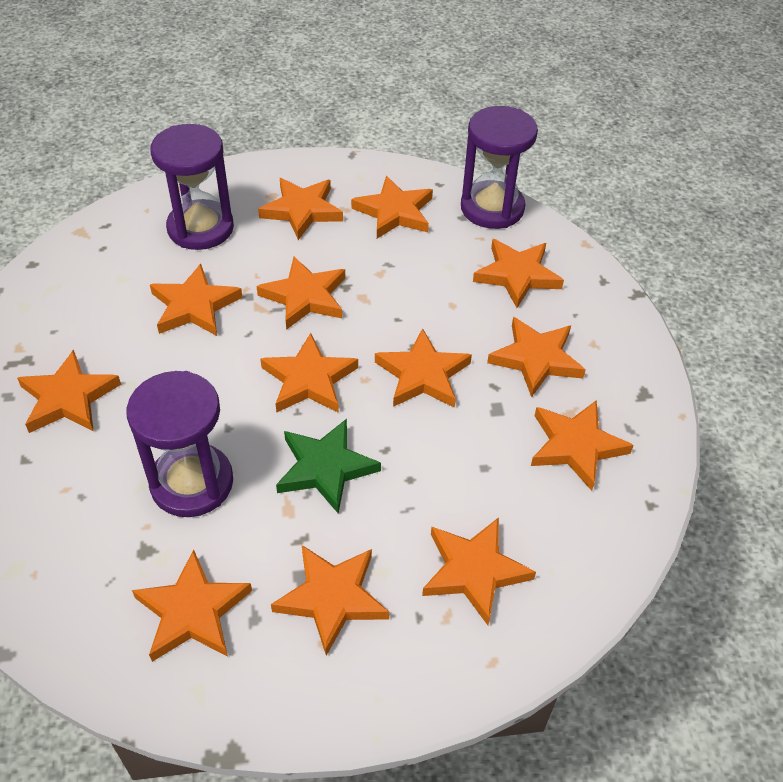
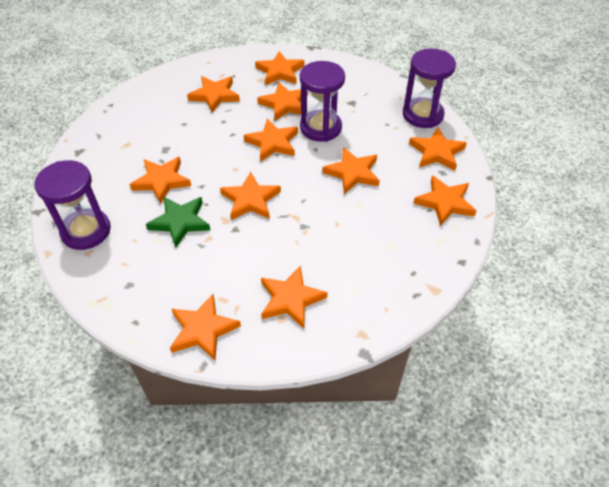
orange star: [17,350,121,433] [132,550,252,662] [150,264,243,336] [257,257,345,330] [258,178,343,240] [260,333,358,413] [271,545,389,656] [351,176,433,239] [375,328,472,408] [422,517,536,625] [473,239,564,308] [487,317,586,397] [531,400,634,491] = 13 -> [130,157,191,204] [170,294,241,360] [187,76,240,113] [220,172,281,220] [244,119,298,162] [255,51,304,85] [257,82,308,121] [261,265,328,329] [322,147,380,194] [409,127,467,170] [414,175,477,226] = 11

